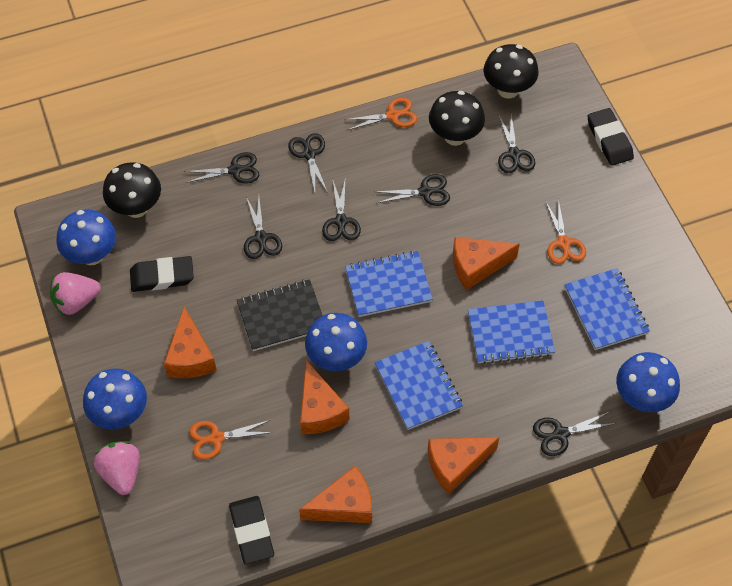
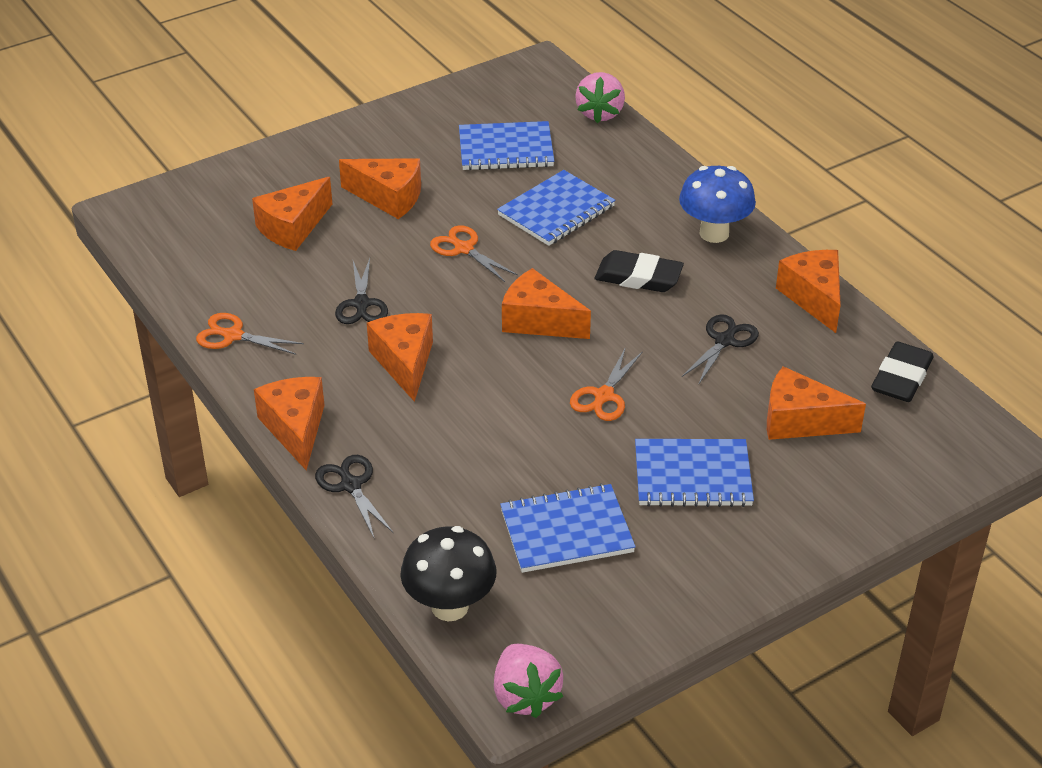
black eraser: [130,256,194,292] [229,496,274,564] [587,108,634,166] = 3 -> [595,250,684,292] [871,341,934,402] = 2
black mushroom: [103,162,161,218] [429,91,485,146] [484,44,538,99] = 3 -> [400,526,496,621] = 1
black notebook: [237,279,323,351] = 1 -> none = 0
black scissors: [184,152,259,183] [244,197,282,259] [288,133,328,193] [322,181,361,241] [375,174,450,206] [498,114,535,173] [533,411,617,456] = 7 -> [315,455,393,538] [335,258,388,324] [682,314,759,385] = 3
blue mushroom: [57,209,116,265] [83,368,147,429] [305,313,367,371] [616,352,680,412] = 4 -> [679,166,756,243] = 1
orange cheese: [164,306,217,378] [299,466,372,523] [300,360,349,434] [428,437,500,495] [453,237,520,290] = 5 -> [252,177,332,251] [254,377,325,471] [339,158,421,219] [367,313,433,402] [502,268,591,339] [767,366,866,440] [776,250,841,333] = 7

